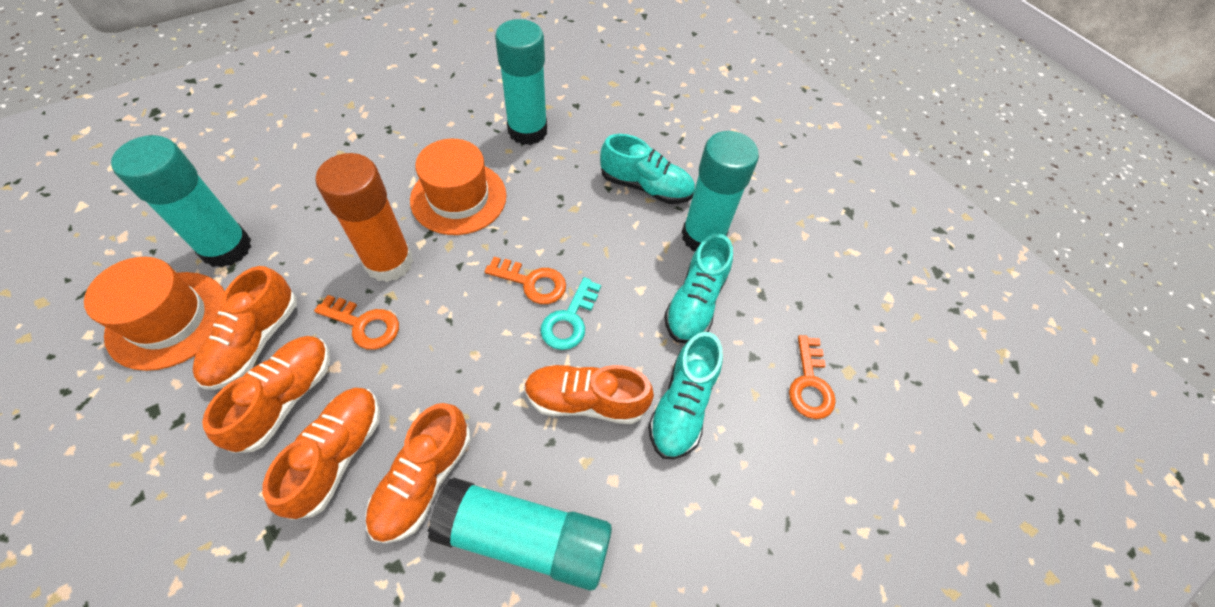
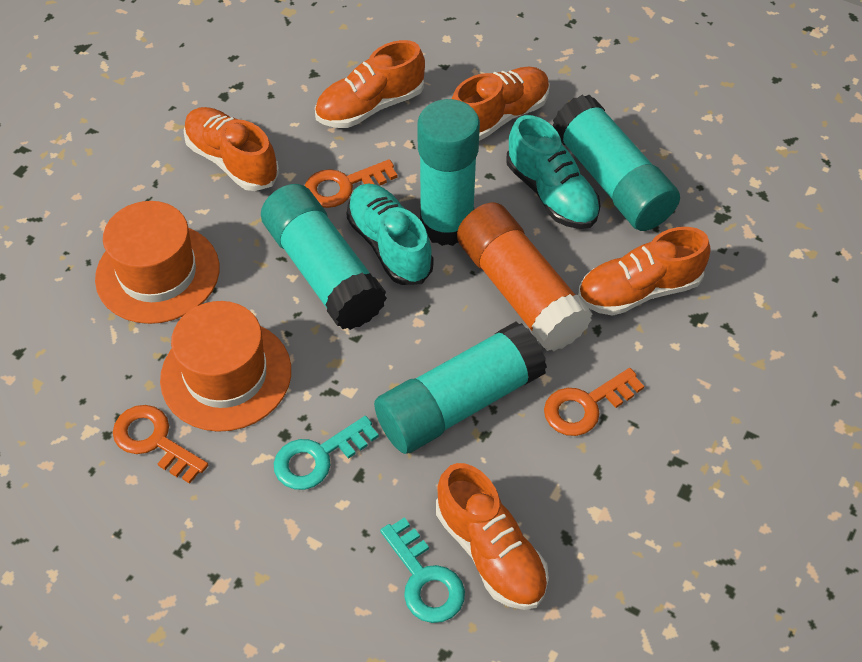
turquoise key: [540,277,601,350] = 1 -> [274,416,379,490] [380,517,465,623] = 2
turquoise shoe: [600,134,695,204] [648,332,723,459] [664,234,733,343] = 3 -> [347,184,434,285] [507,115,600,229] = 2

